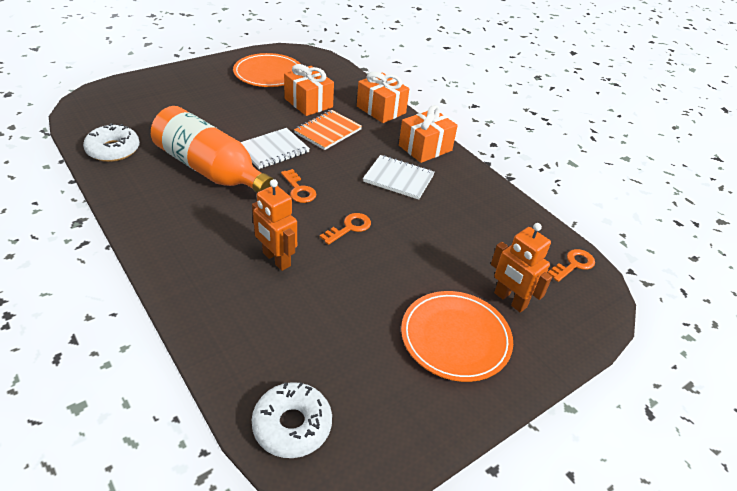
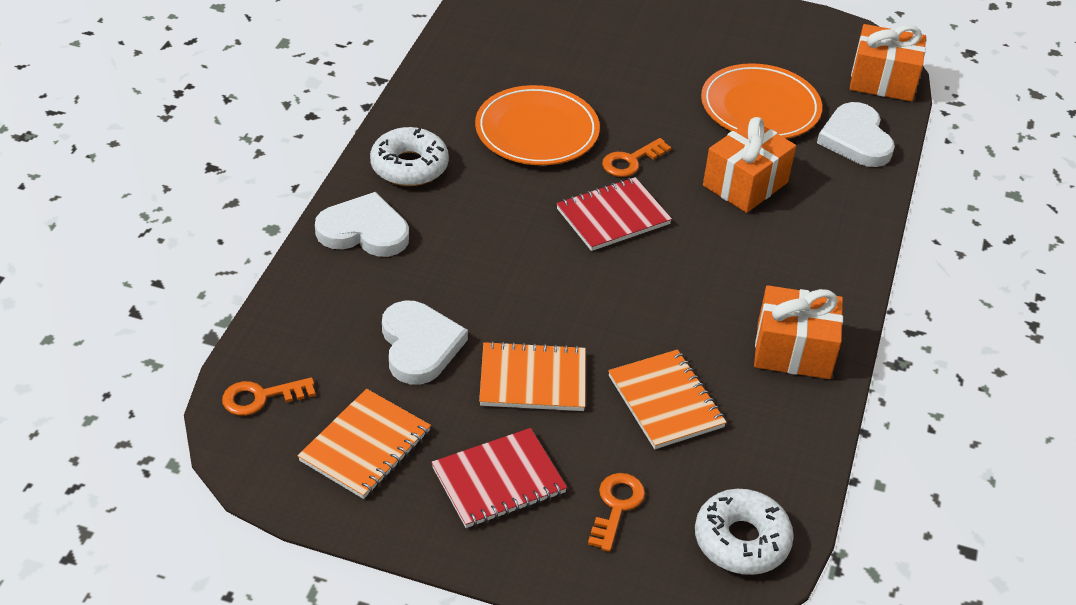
orange bottle: [151,106,273,193] = 1 -> none = 0
orange notebook: [294,110,362,150] = 1 -> [298,389,431,499] [479,341,586,411] [608,349,727,449] = 3
orange robot: [252,179,297,271] [491,223,552,313] = 2 -> none = 0
red notebook: none = 0 -> [431,428,567,528] [556,177,672,251] = 2
white heart: none = 0 -> [315,192,409,257] [382,300,468,385] [817,102,895,167] = 3
white notebook: [240,128,310,169] [363,155,435,200] = 2 -> none = 0

